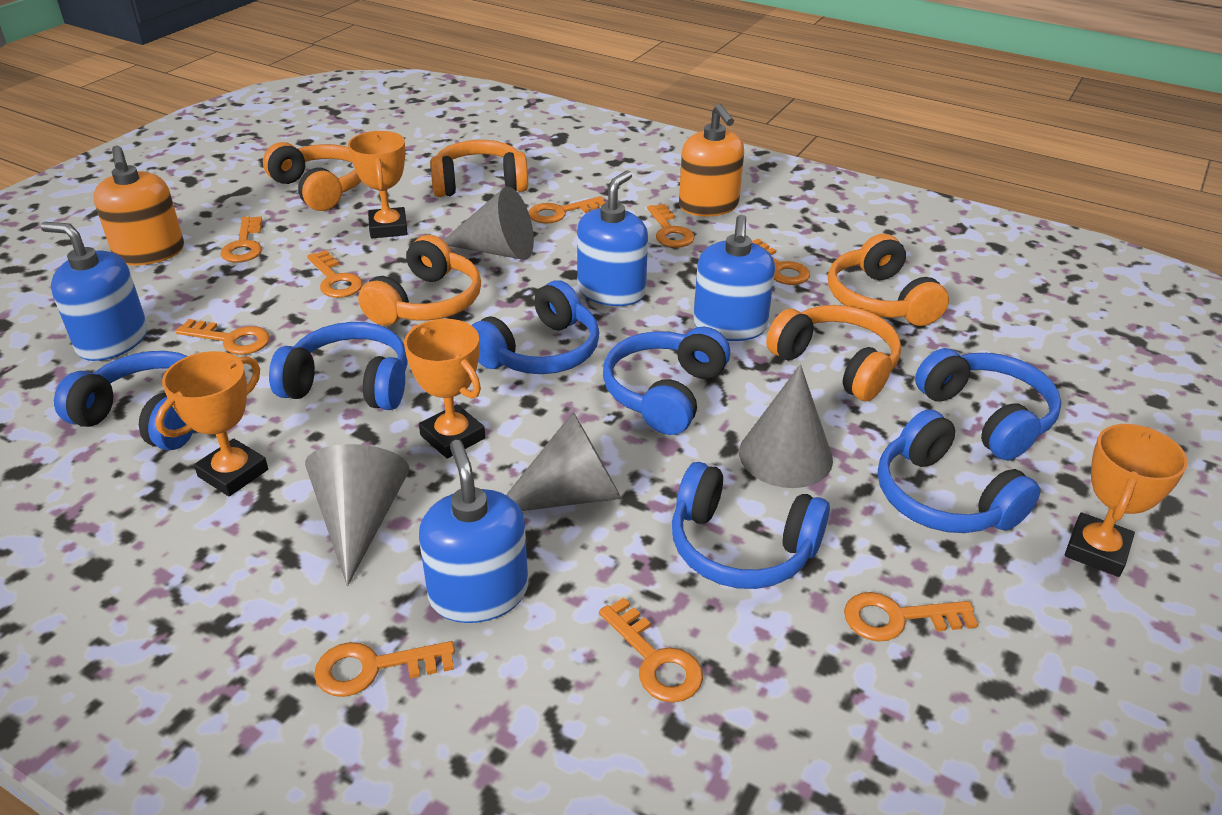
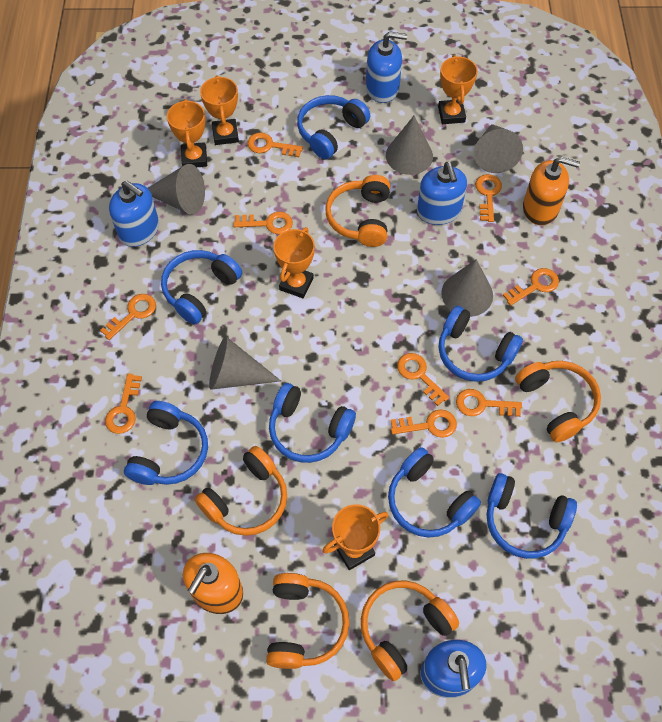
grey cone: [305,444,409,586] [443,187,534,260] [506,412,622,511] [739,364,833,488] = 4 -> [148,164,205,215] [209,336,281,390] [386,116,433,175] [441,259,493,317] [474,124,523,173] = 5
orange trophy: [155,351,268,496] [348,131,408,238] [404,319,485,459] [1065,424,1188,577] = 4 -> [167,99,207,167] [200,75,239,145] [273,227,315,298] [323,504,388,570] [438,55,478,124] = 5

